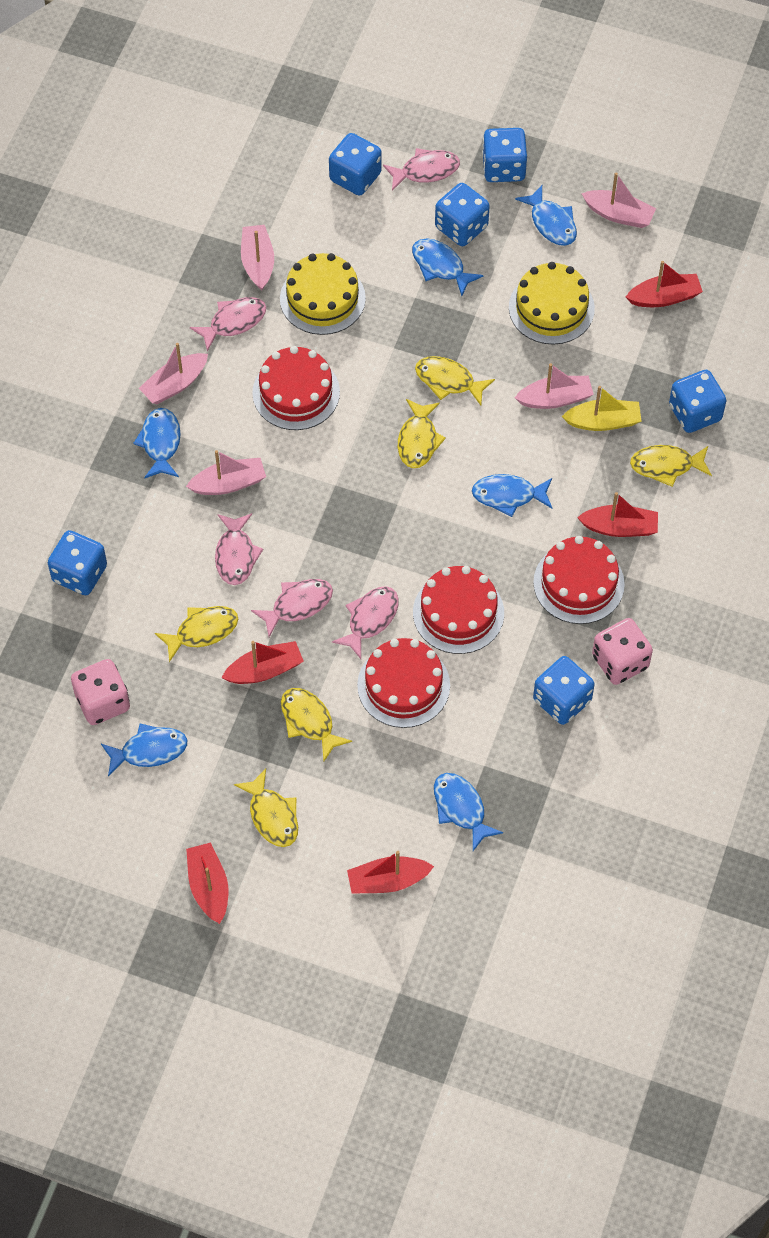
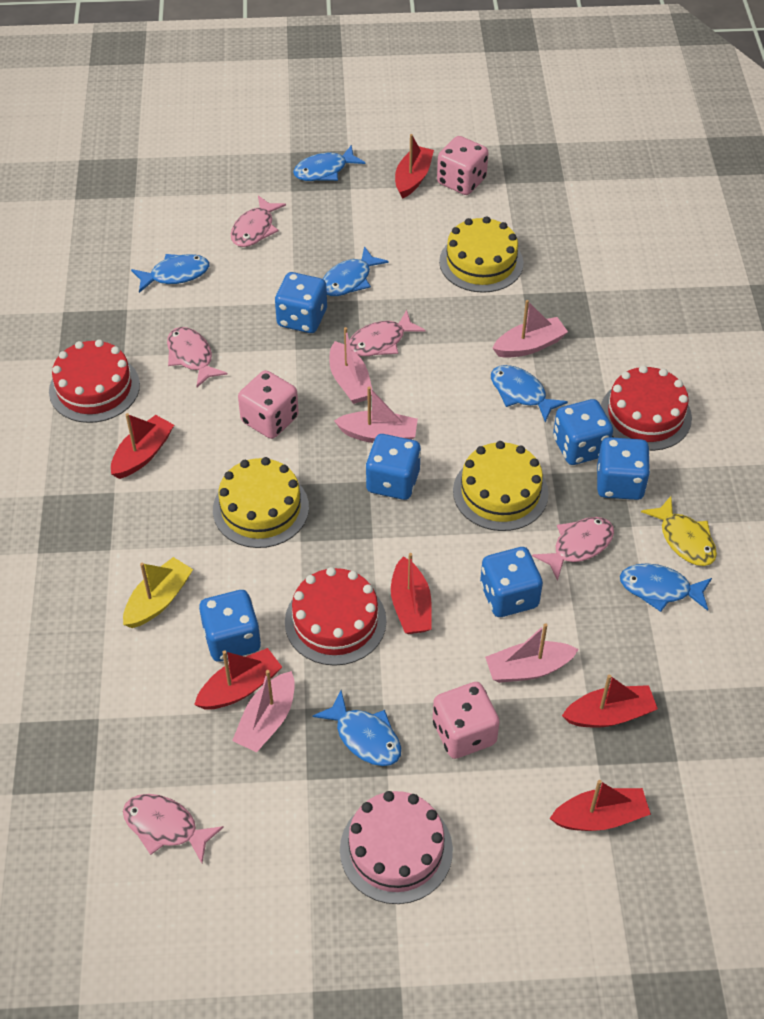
pink cake: none = 0 -> [340,791,453,904] = 1
pink dice: [71,659,130,725] [592,618,653,685] = 2 -> [238,370,299,439] [433,682,500,759] [437,136,489,195] = 3
red boat: [186,842,228,924] [221,641,304,684] [347,851,434,893] [577,492,658,537] [626,261,703,307] = 5 -> [111,413,174,479] [194,648,282,709] [391,553,432,634] [395,134,434,199] [550,780,651,831] [562,675,658,728] = 6
red cake: [252,346,340,430] [357,638,450,728] [413,566,504,654] [533,536,625,624] = 4 -> [49,339,140,423] [285,567,387,666] [601,365,692,451] = 3
yellow cake: [280,253,366,335] [509,262,595,345] = 2 -> [213,457,309,548] [439,216,523,293] [453,441,549,531] = 3
yellow fish: [155,606,238,662] [234,769,298,847] [281,688,352,761] [398,399,446,468] [415,356,495,405] [630,445,712,487] = 6 -> [641,496,717,566] = 1

